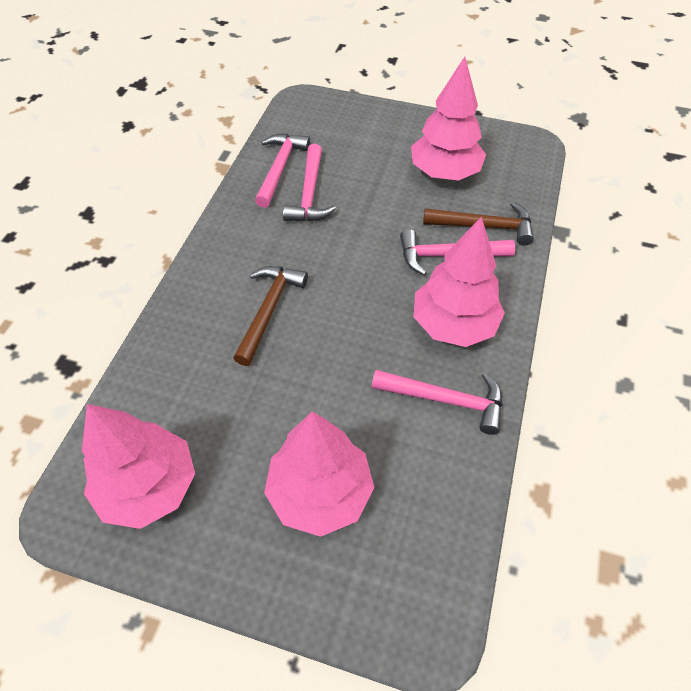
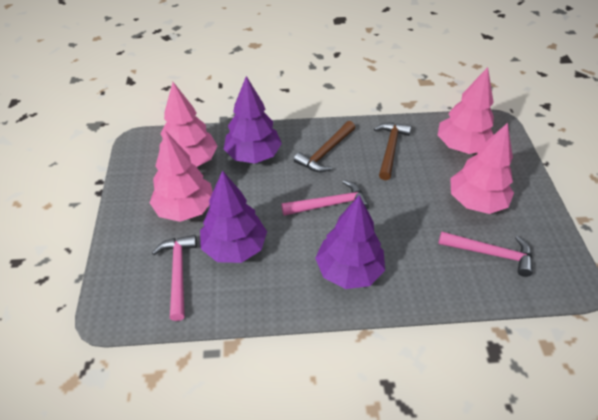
pink hammer: [255,134,310,208] [283,144,336,221] [371,370,503,435] [400,229,515,275] = 4 -> [152,235,197,321] [281,180,369,216] [438,231,533,277] = 3
purple tree: none = 0 -> [200,170,267,263] [224,76,282,163] [315,195,385,289] = 3

